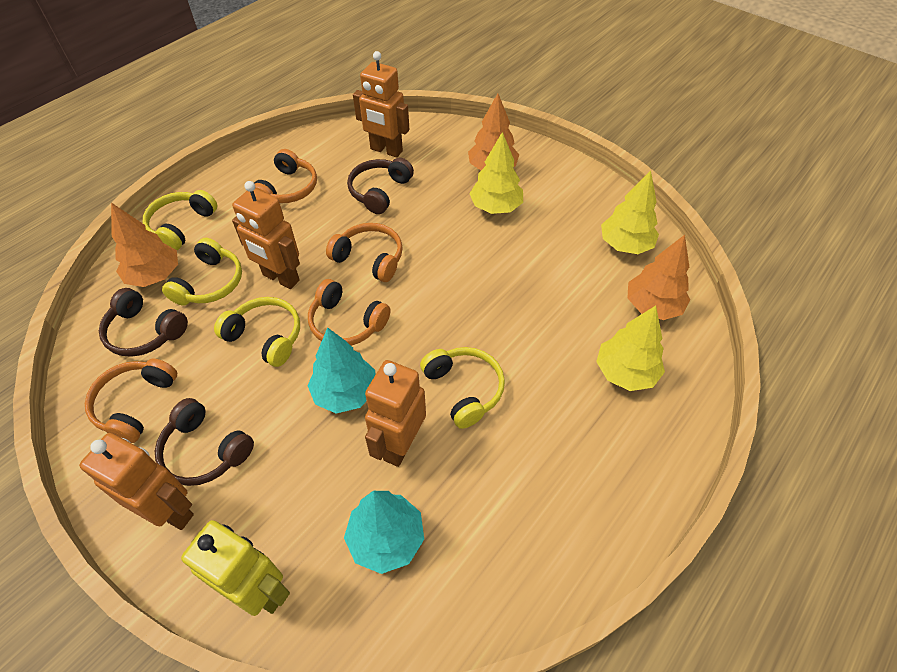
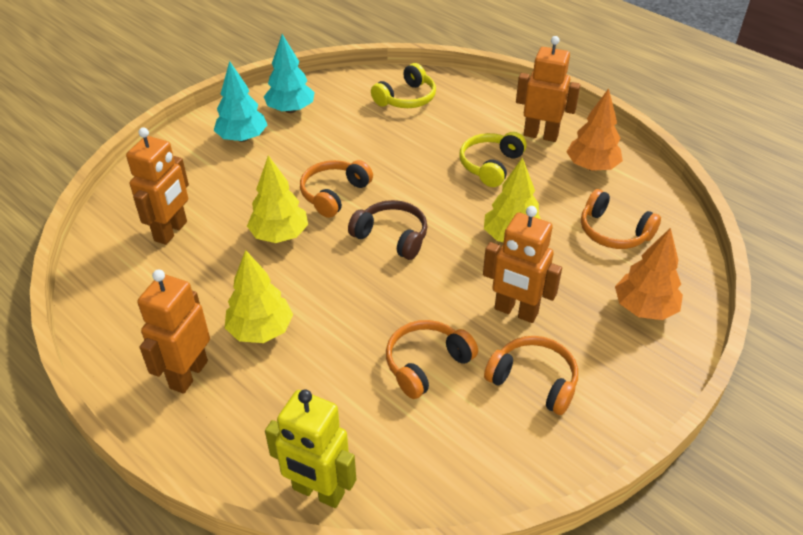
brown headphones: [99,288,188,357] [155,398,254,486] [347,158,414,214] = 3 -> [348,200,428,260] = 1
orange tree: [111,203,178,287] [468,94,519,170] [627,235,690,320] = 3 -> [567,88,623,171] [615,228,683,320] = 2
yellow headphones: [143,190,217,250] [162,238,242,305] [214,297,300,367] [420,347,505,429] = 4 -> [371,63,436,108] [459,132,527,187] = 2

